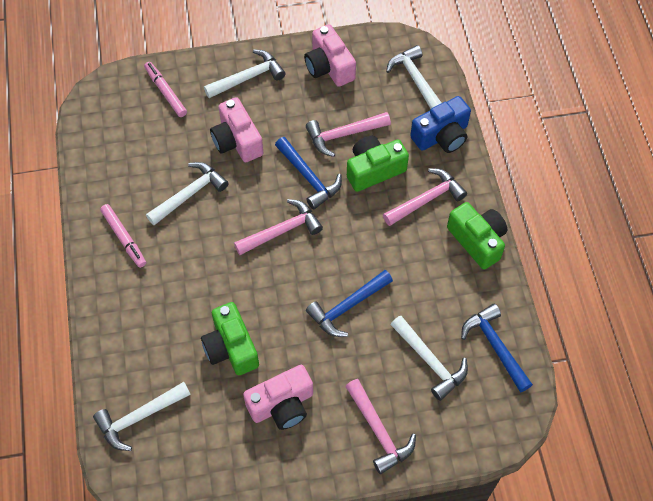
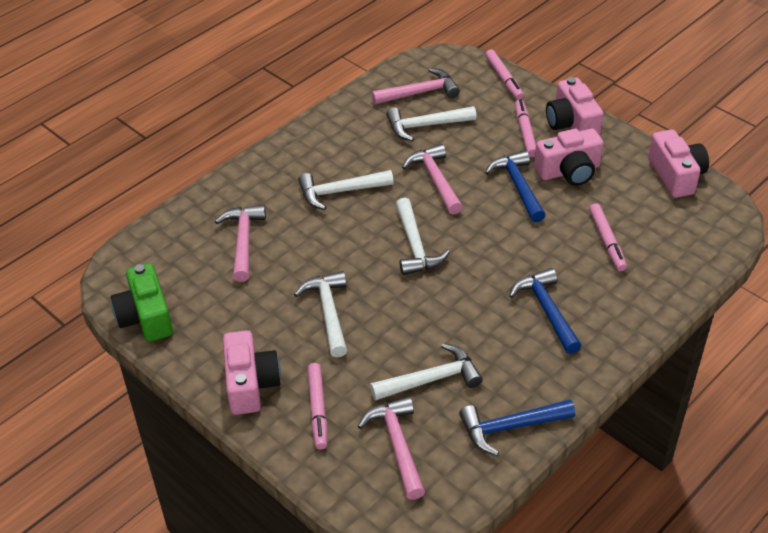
blue camera: [410,96,471,153] = 1 -> none = 0
green camera: [201,302,259,375] [347,136,409,192] [447,202,507,270] = 3 -> [111,263,173,342] = 1
pink camera: [210,97,263,162] [243,365,313,430] [304,24,356,87] = 3 -> [223,330,281,415] [534,129,604,186] [546,77,604,136] [648,129,709,198] = 4
pink marker: [100,204,146,268] [144,62,187,117] = 2 -> [307,363,327,450] [485,49,524,100] [515,99,536,157] [589,203,627,271] = 4

